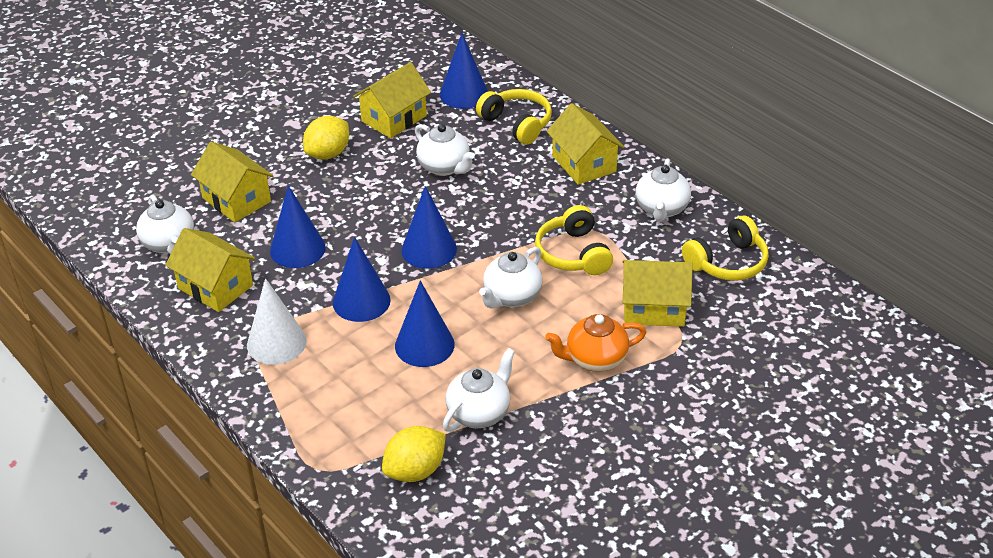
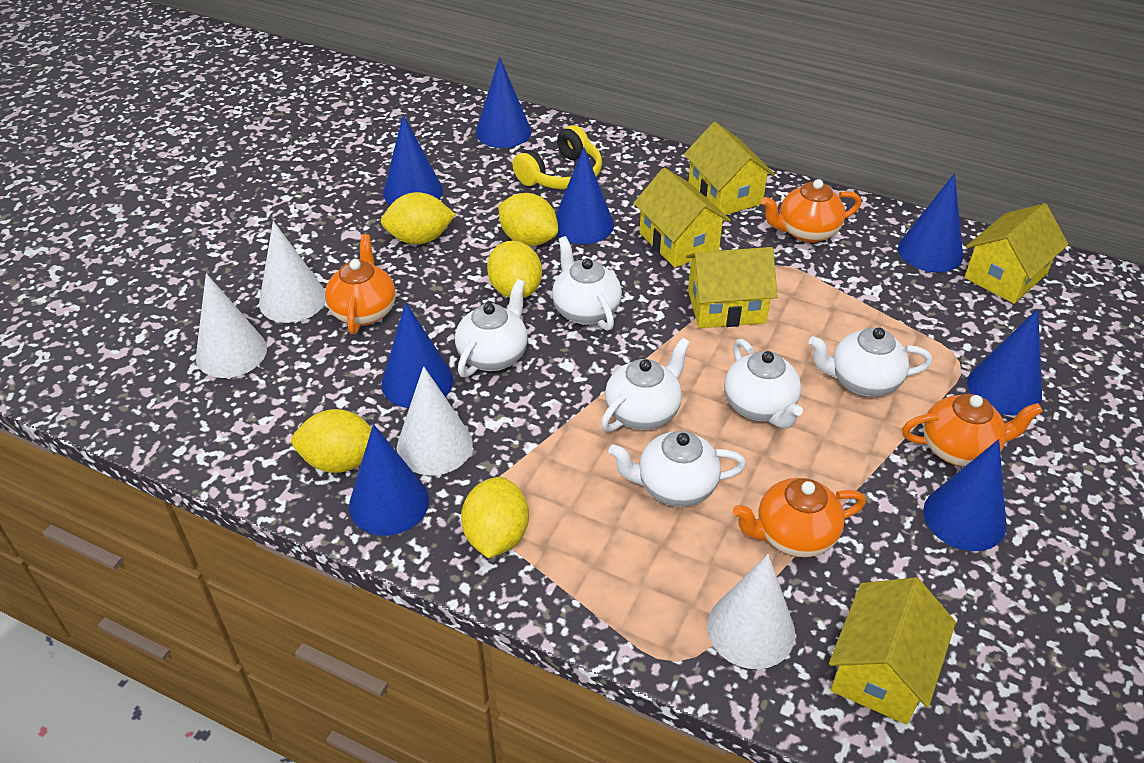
blue cone: [270,185,326,268] [333,237,391,322] [395,281,455,367] [401,186,457,269] [440,33,488,109] = 5 -> [349,424,429,536] [381,302,454,408] [383,115,443,205] [476,57,531,148] [556,147,614,244] [898,173,963,273] [923,439,1007,551] [967,309,1042,416] = 8
orange teapot: [545,314,646,372] = 1 -> [325,234,396,334] [733,478,866,557] [761,179,861,243] [902,394,1043,467] = 4
white cone: [247,278,307,365] = 1 -> [196,273,267,378] [259,221,326,323] [397,366,473,476] [707,554,795,669] = 4
white teapot: [136,194,194,254] [415,124,475,176] [443,348,515,432] [479,247,542,309] [636,158,691,221] = 5 -> [455,279,528,377] [552,236,622,331] [601,338,690,432] [608,431,746,507] [724,339,803,429] [808,328,932,397] = 6
yellow headphones: [476,89,552,145] [535,205,613,275] [682,216,769,281] = 3 -> [513,125,602,189] = 1
yellow lemon: [303,116,349,159] [382,426,446,482] = 2 -> [291,409,372,473] [381,192,456,244] [461,477,529,558] [487,241,542,298] [498,193,558,246] = 5

